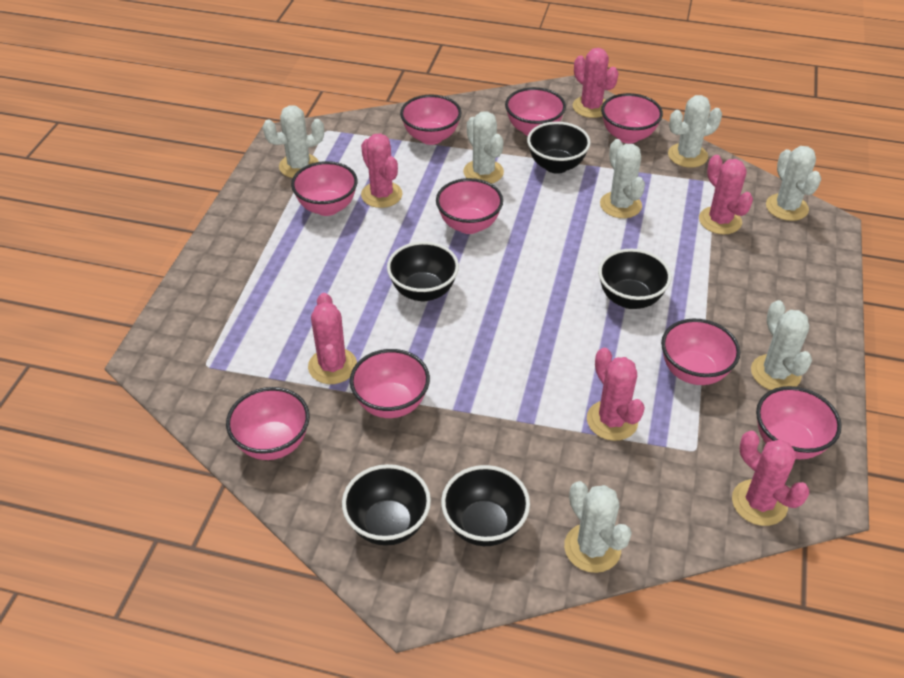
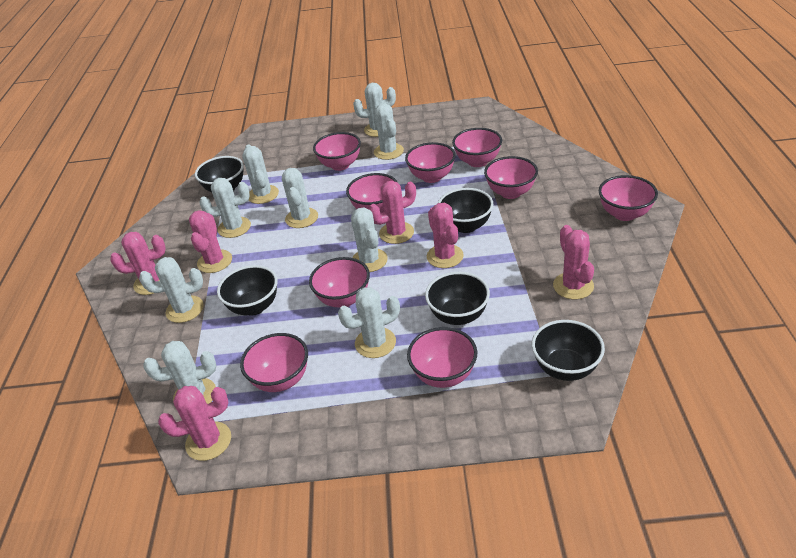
white cactus: [263,105,324,178] [463,111,504,184] [564,481,632,573] [600,139,645,218] [668,95,722,167] [751,300,812,390] [766,146,821,221] = 7 -> [139,257,204,323] [143,341,216,404] [200,178,251,238] [242,145,279,204] [282,168,318,228] [338,287,400,358] [351,207,388,272] [353,83,396,137] [374,103,404,160] = 9

